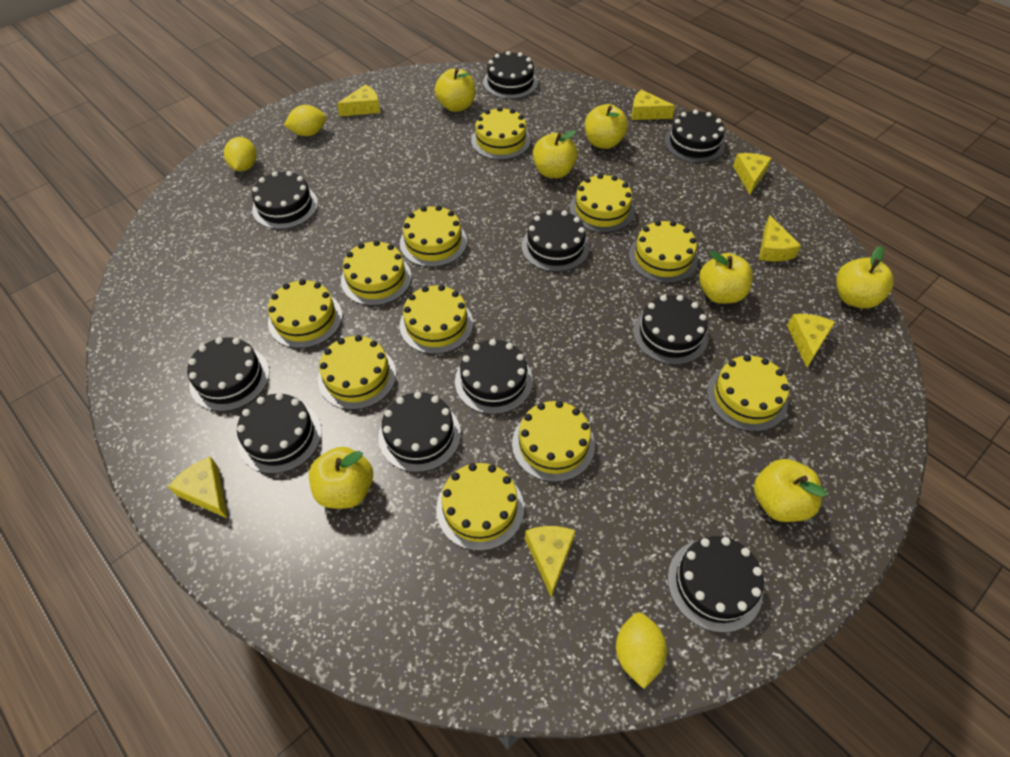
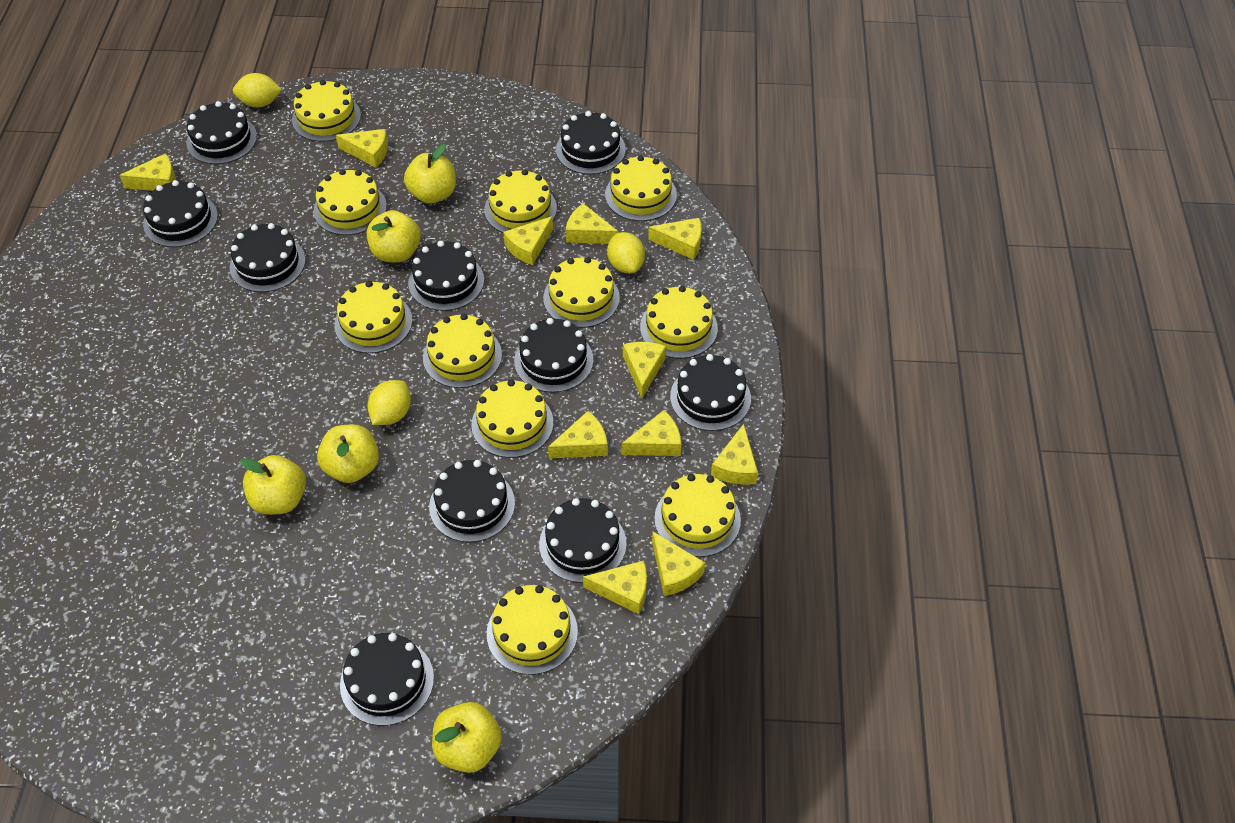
yellow apple: [309,447,373,509] [435,68,475,112] [533,130,578,178] [585,104,628,149] [699,251,753,304] [754,459,827,522] [836,246,894,308] = 7 -> [240,455,306,515] [317,424,379,483] [367,210,421,262] [404,144,456,204] [432,702,502,773] = 5
yellow cheese: [168,456,227,518] [337,84,380,116] [525,526,575,598] [631,90,675,120] [733,153,772,194] [759,215,801,261] [787,314,835,367] = 7 -> [119,153,176,191] [336,129,388,168] [503,216,553,265] [548,411,608,459] [566,203,618,244] [583,561,647,614] [622,410,681,456] [623,342,666,398] [648,218,702,260] [652,531,705,596] [711,424,758,485] = 11

